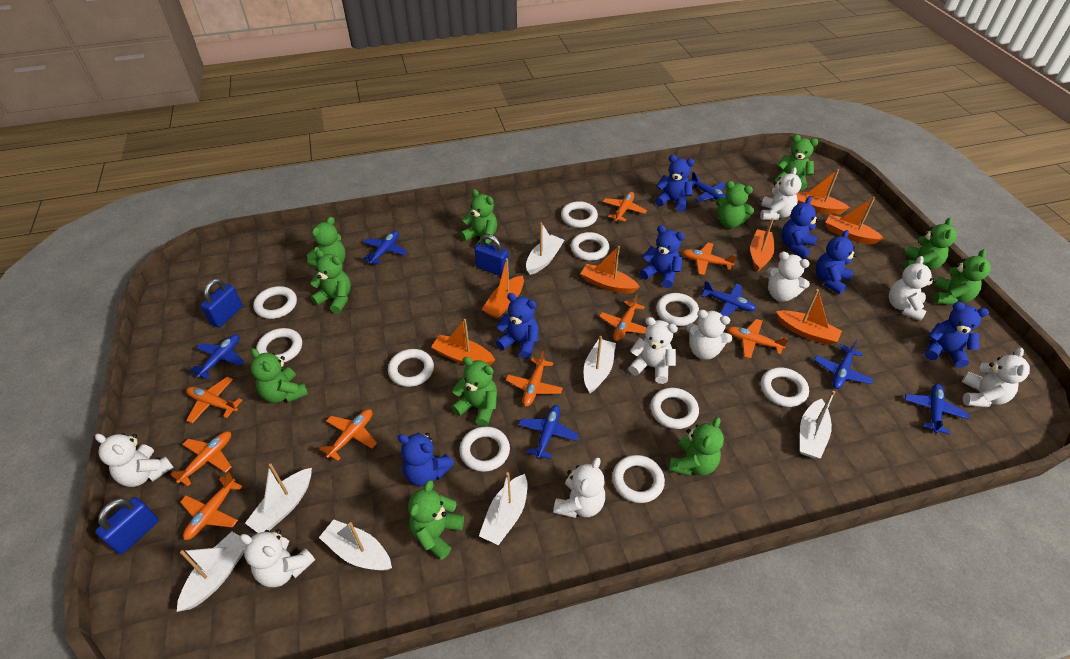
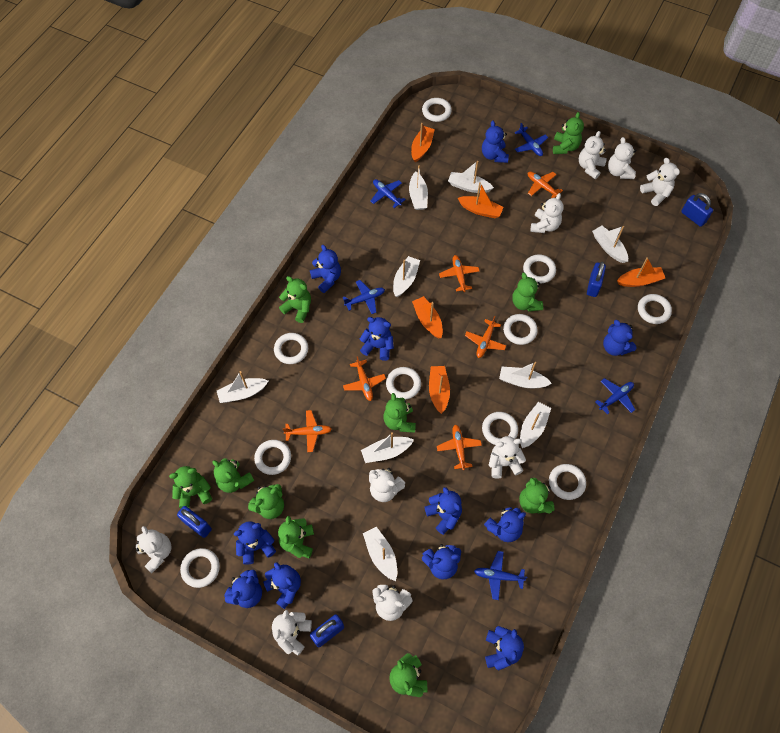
blue padlock: [95,497,159,554] [200,279,243,328] [475,234,509,276] = 3 -> [177,506,212,538] [310,614,344,647] [587,262,606,297] [681,193,713,227] = 4
blue plane: [190,334,244,379] [363,231,407,265] [518,405,579,459] [690,172,726,202] [702,281,756,316] [814,340,873,389] [905,384,969,434] = 7 -> [343,280,385,314] [371,179,406,208] [474,551,528,600] [514,123,548,156] [595,378,635,415] = 5
blue teddy bear: [398,432,454,486] [495,293,538,359] [640,225,685,288] [655,155,695,212] [781,197,819,259] [816,230,857,294] [925,302,989,368] = 7 -> [224,570,262,608] [234,521,276,565] [263,562,301,609] [310,245,341,293] [360,317,394,361] [422,544,461,580] [424,487,462,535] [482,120,509,163] [484,507,526,542] [485,626,524,670] [603,320,637,356] = 11
green teddy bear: [250,348,308,403] [307,217,346,267] [310,250,351,314] [408,480,464,560] [451,357,497,426] [460,189,497,244] [668,417,724,476] [716,181,754,228] [775,135,818,190] [904,217,957,270] [934,249,991,305] = 11 -> [169,466,212,508] [212,458,254,493] [248,484,284,519] [278,516,314,558] [279,276,311,323] [383,393,416,433] [389,653,427,697] [512,272,543,312] [519,478,554,514] [553,112,584,154] = 10
orange boat: [431,319,495,366] [481,258,524,319] [580,246,640,294] [750,218,774,272] [776,289,842,345] [796,169,850,215] [825,197,884,244] = 7 -> [411,123,435,162] [412,296,443,338] [429,366,450,414] [458,182,503,218] [617,257,665,287] = 5
orange plane: [170,431,232,486] [180,472,242,540] [186,377,242,423] [319,409,377,461] [506,351,563,407] [599,294,647,341] [603,192,647,222] [682,243,737,275] [727,319,789,359] = 9 -> [283,410,332,452] [343,356,386,401] [437,425,482,470] [439,255,480,292] [465,316,506,358] [528,172,563,198] = 6
white boat: [177,531,246,612] [245,464,312,533] [319,519,392,571] [479,472,527,545] [526,222,564,275] [584,336,616,393] [800,391,835,459] = 7 -> [217,371,268,403] [361,432,414,463] [363,527,397,581] [393,256,420,297] [409,165,428,210] [448,161,494,193] [499,362,552,388] [520,402,551,448] [592,226,628,263] = 9

